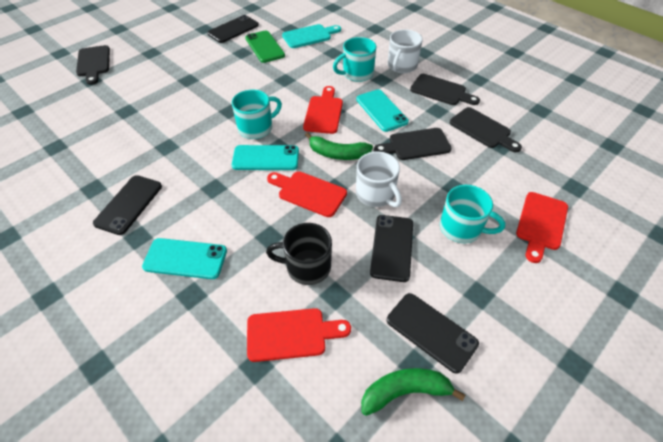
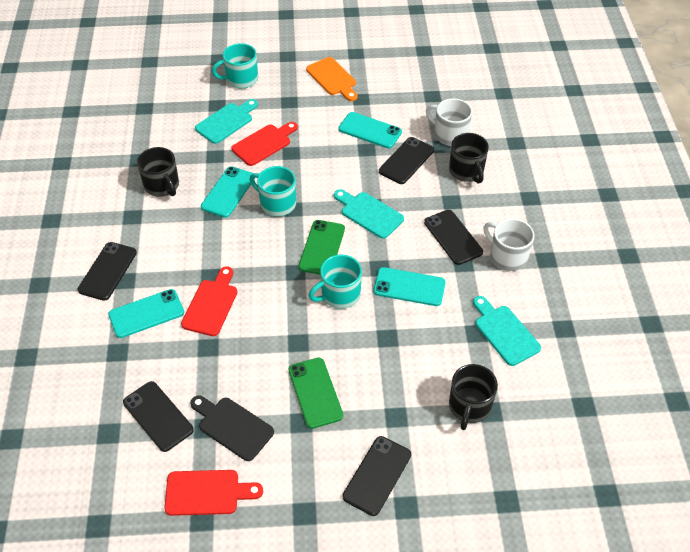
black cutting board: [76,45,110,85] [374,128,452,160] [410,74,480,105] [450,107,522,152] = 4 -> [190,395,274,461] = 1
black mug: [266,223,332,285] = 1 -> [137,147,179,197] [449,133,489,184] [449,364,498,430] = 3
black phone: [93,175,162,235] [207,15,259,43] [370,215,413,282] [387,293,479,374] = 4 -> [78,242,137,301] [123,381,194,452] [343,436,411,516] [379,137,434,184] [424,210,483,265] = 5
green banana: [305,132,373,160] [361,368,465,416] = 2 -> none = 0
green phone: [245,30,285,63] = 1 -> [288,358,343,429] [299,220,345,275] = 2
orange cutting board: none = 0 -> [306,57,357,101] = 1
red cutting board: [247,308,351,362] [267,171,347,217] [303,86,343,134] [516,192,568,263] = 4 -> [164,470,263,516] [181,266,237,336] [231,122,298,166] = 3
turquoise cutting board: [282,24,341,48] = 1 -> [195,99,258,144] [334,189,404,239] [473,296,541,366] = 3
turquoise phone: [142,238,227,279] [232,145,299,170] [356,89,409,132] = 3 -> [108,289,184,338] [201,166,255,218] [338,112,402,148] [373,267,446,306] = 4

